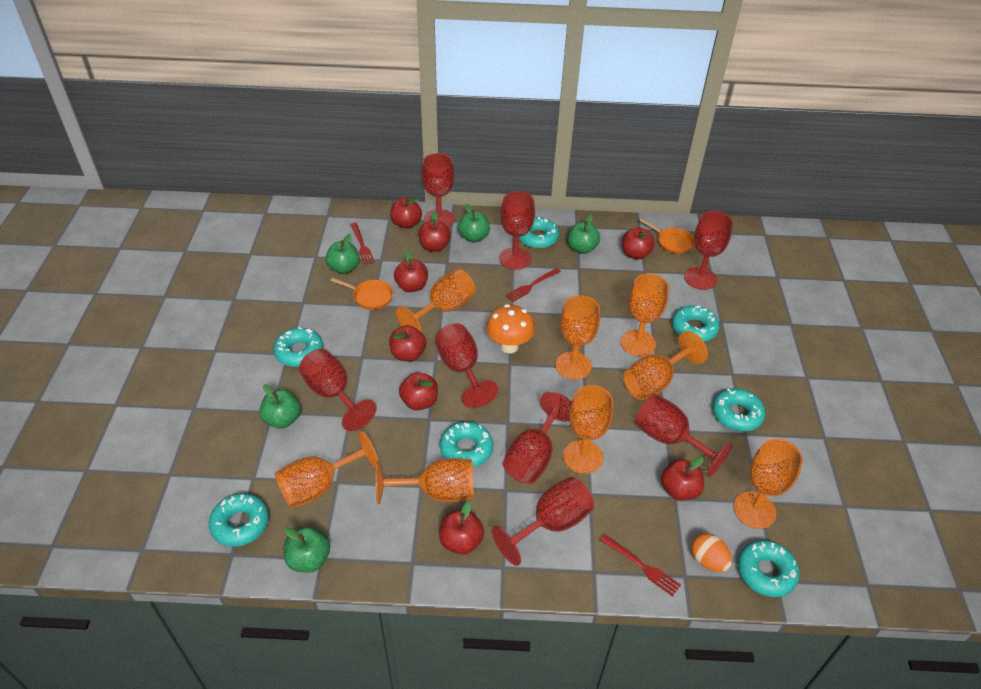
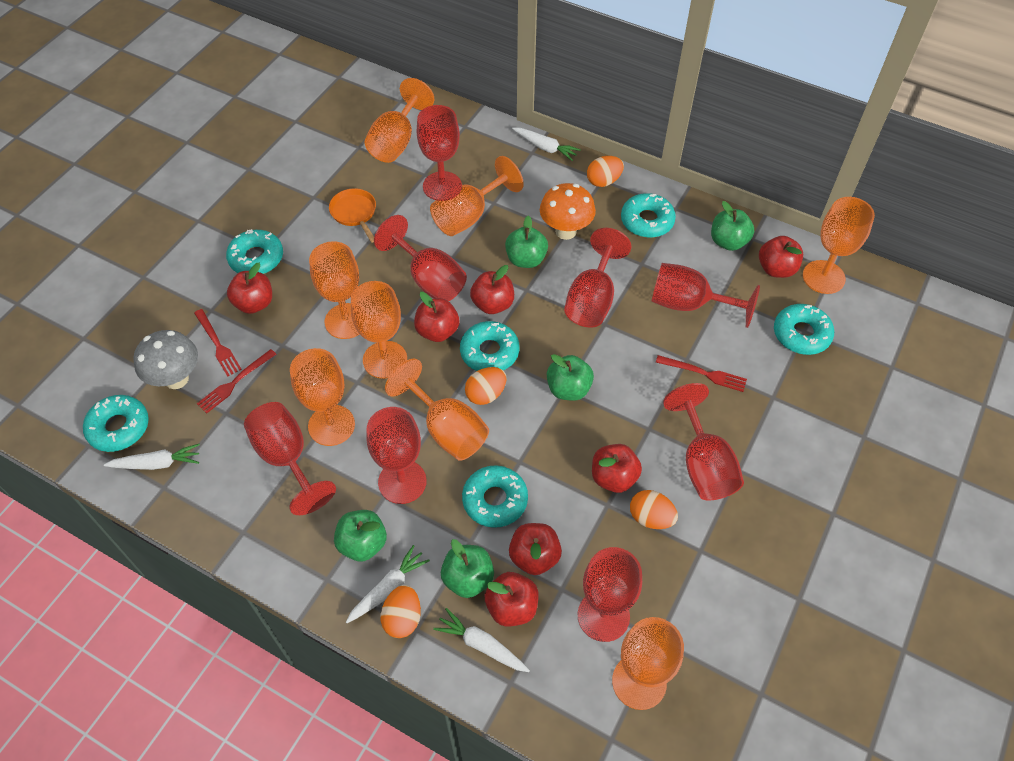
grey mushroom: none = 0 -> [133,330,198,389] = 1
orange egg: [691,533,732,572] = 1 -> [381,585,421,638] [465,367,507,405] [587,156,624,187] [630,490,678,529] = 4
orange pan: [331,278,393,310] [639,218,695,254] = 2 -> [329,188,376,243] = 1
red apple: [389,326,426,361] [390,197,422,229] [394,250,428,292] [399,372,438,410] [418,211,451,252] [439,501,484,555] [622,227,655,259] [661,457,704,501] = 8 -> [227,263,272,314] [414,292,459,342] [470,265,514,314] [485,572,539,627] [509,523,562,575] [592,444,642,493] [759,236,803,278] = 7
turquoise donut: [209,493,269,547] [274,327,323,367] [440,422,493,467] [519,217,559,248] [672,305,720,342] [713,388,765,432] [738,540,799,597] = 7 -> [83,395,149,452] [226,229,283,274] [460,321,519,371] [462,465,528,528] [621,193,676,238] [774,304,834,355] = 6
white carrot: none = 0 -> [104,444,200,470] [346,545,430,623] [433,608,530,672] [512,128,581,161] = 4

